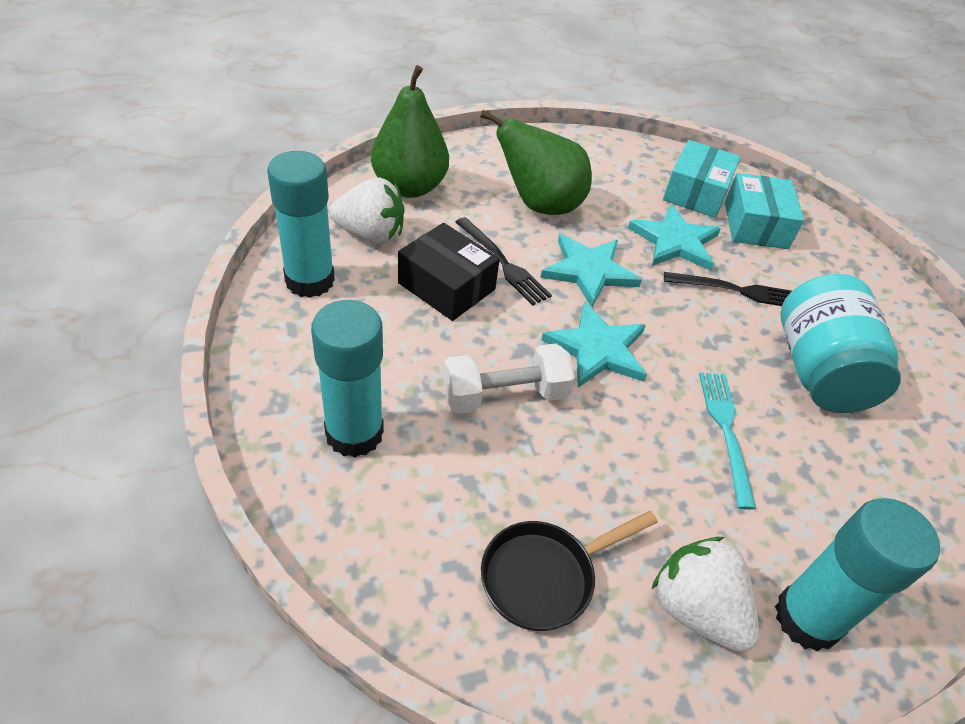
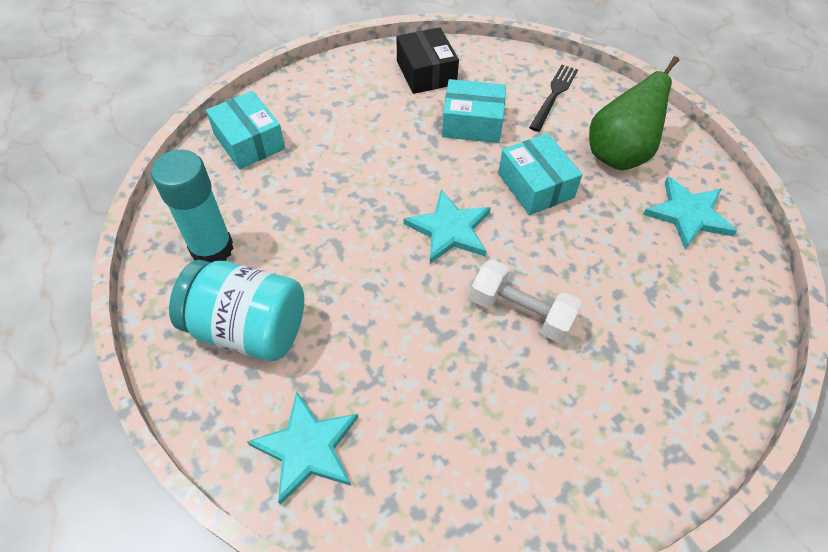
black fork: [455,217,552,306] [664,272,792,306] = 2 -> [529,65,578,132] = 1
black pan: [481,511,658,631] = 1 -> none = 0
green pear: [371,65,449,198] [480,110,592,215] = 2 -> [589,56,679,170] = 1
turquoise box: [663,140,741,218] [725,173,804,249] = 2 -> [206,91,285,169] [442,79,506,143] [498,134,583,215] = 3
turquoise fork: [699,372,756,510] = 1 -> none = 0
turquoise glue stick: [267,151,335,298] [311,300,384,458] [775,498,940,652] = 3 -> [151,150,234,263] = 1
white strawberry: [329,177,405,244] [652,537,759,652] = 2 -> none = 0

